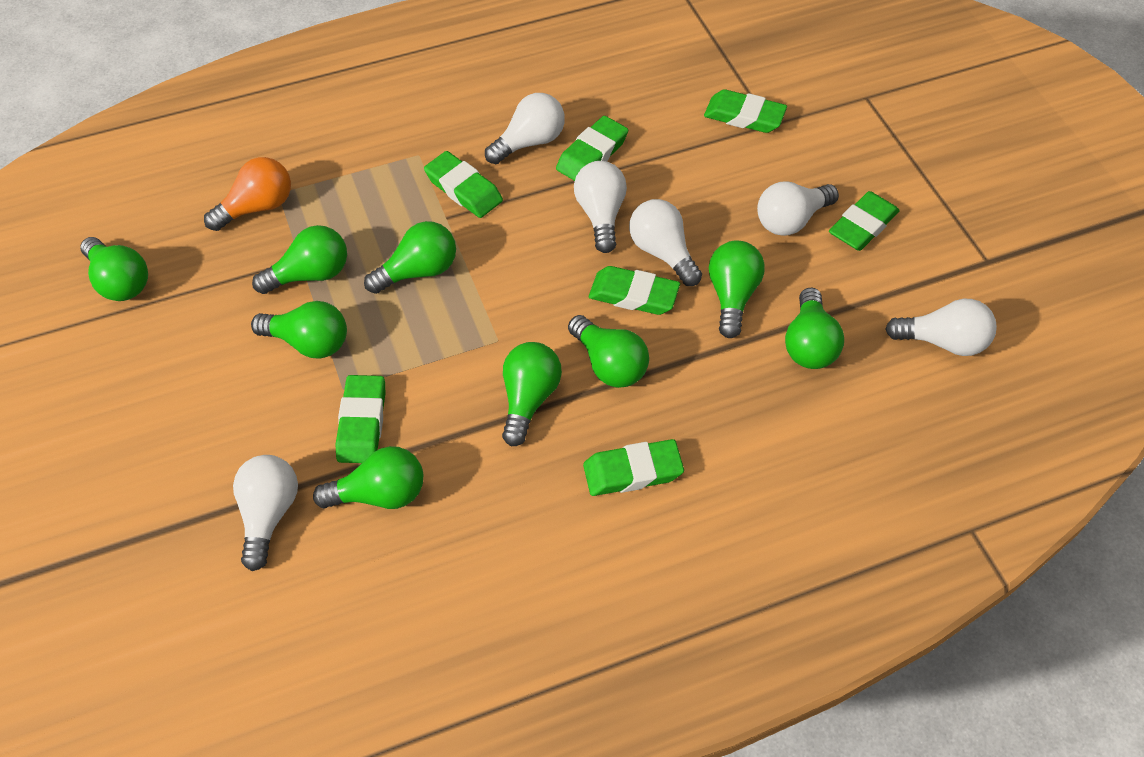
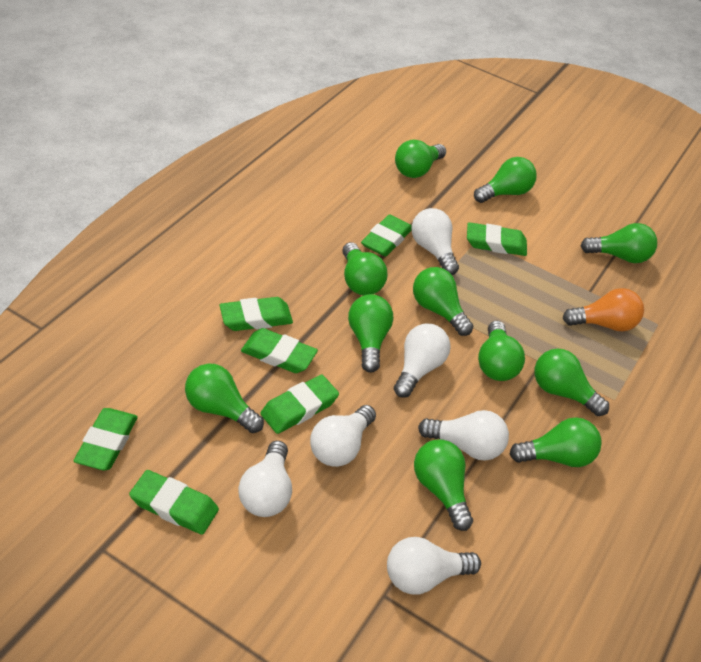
green light bulb: [80,237,148,301] [251,301,347,359] [252,225,347,294] [313,446,423,509] [364,221,456,294] [502,342,562,446] [568,315,649,388] [709,241,765,338] [785,288,844,369] = 9 -> [185,364,264,433] [342,242,387,295] [348,294,393,372] [395,140,446,178] [413,267,473,336] [414,439,473,531] [474,157,537,203] [478,321,525,381] [510,417,602,467] [534,349,609,416] [580,223,657,263] = 11

